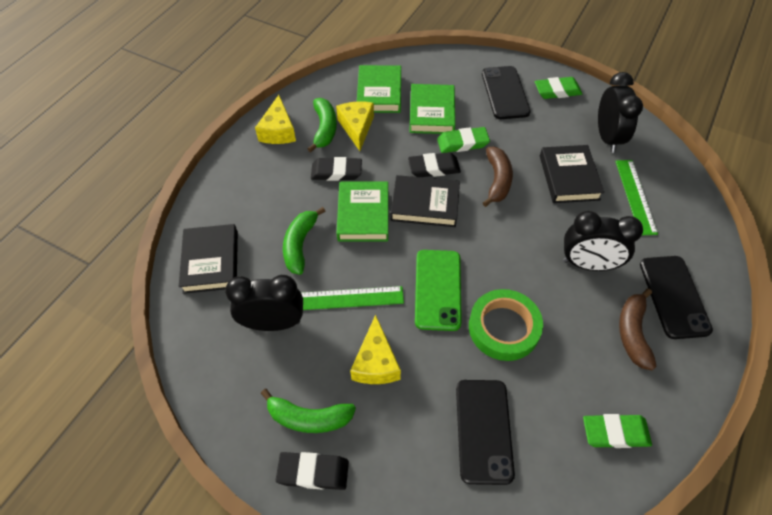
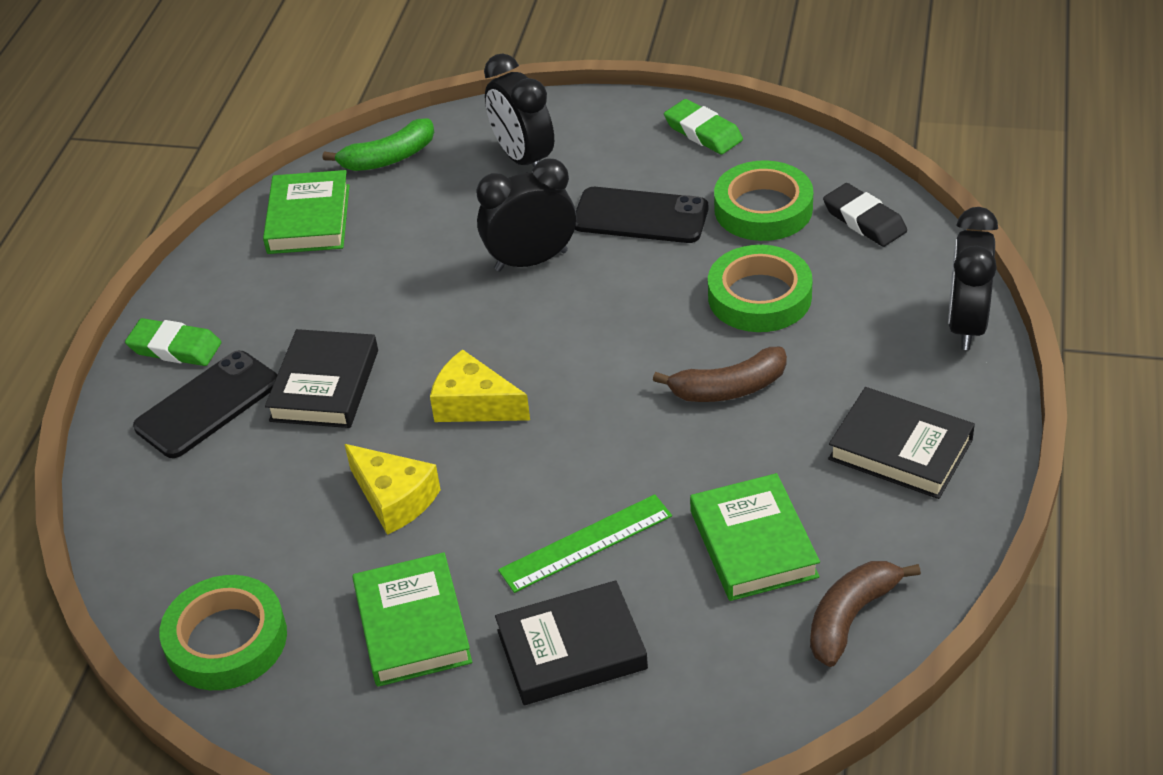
black eraser: [276,452,349,490] [311,157,362,181] [408,152,461,177] = 3 -> [823,183,907,247] = 1
black phone: [456,380,515,485] [482,66,531,119] [640,256,713,339] = 3 -> [133,351,277,458] [575,187,708,243] = 2
green banana: [261,389,356,433] [283,207,325,275] [308,98,337,152] = 3 -> [323,118,434,171] = 1
green eraser: [437,127,490,153] [535,77,582,99] [583,414,652,448] = 3 -> [125,318,221,366] [664,99,743,155] = 2
green phone: [415,250,462,331] = 1 -> none = 0
green ruler: [301,286,404,310] [615,160,658,235] = 2 -> [498,494,672,593] = 1
green tape: [469,289,543,361] = 1 -> [159,575,287,690] [708,245,813,332] [714,160,813,241] = 3
yellow cheese: [255,95,296,144] [336,101,374,151] [350,314,401,384] = 3 -> [344,444,441,535] [430,349,530,422] = 2

